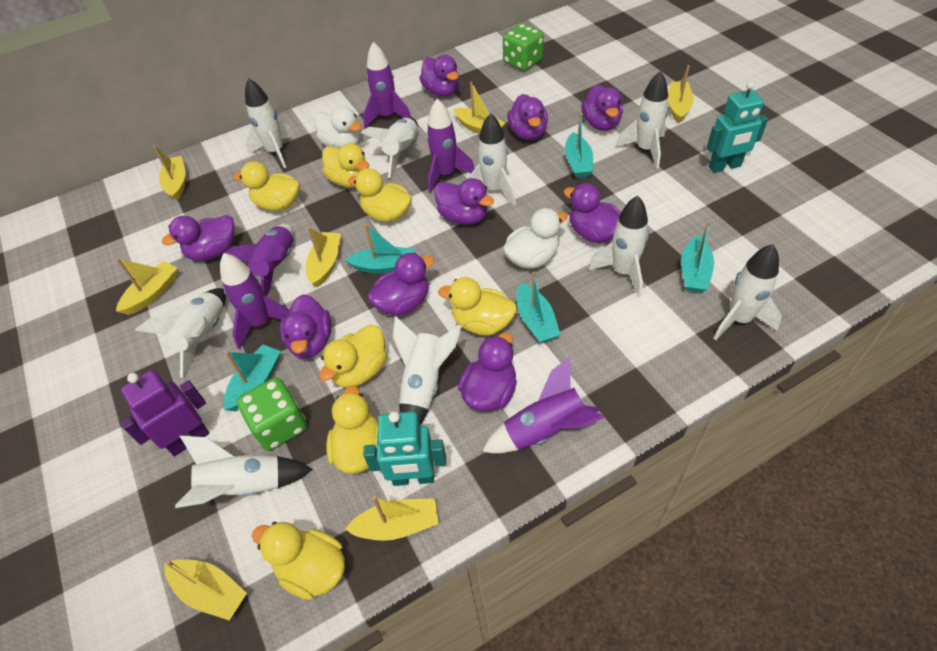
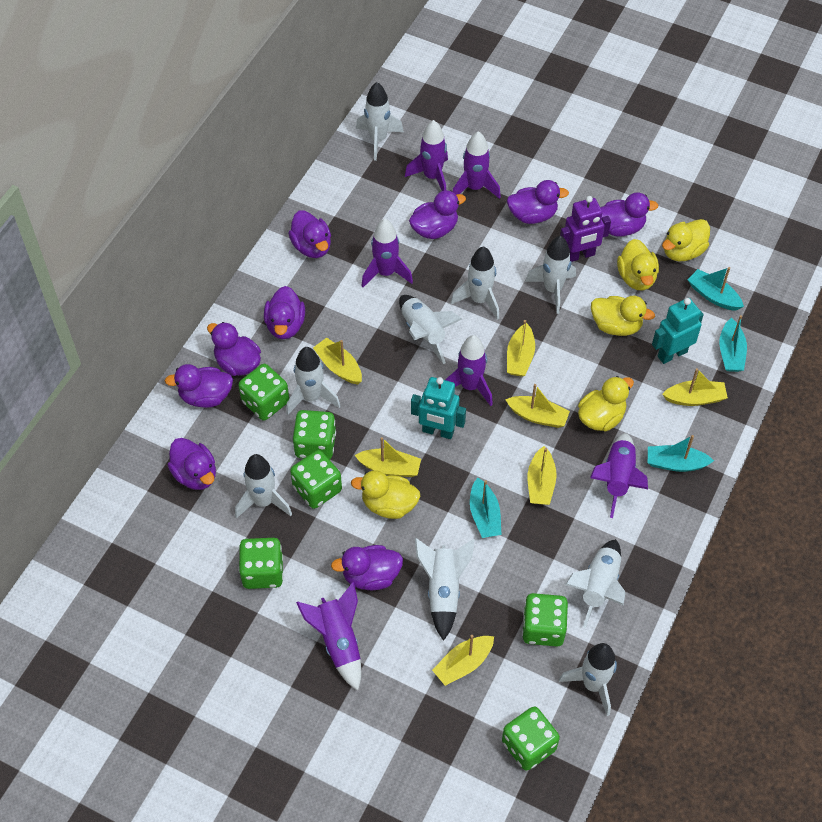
green dice: [237,377,307,451] [503,24,544,71] = 2 -> [238,364,289,420] [239,538,283,589] [290,450,342,509] [293,410,336,460] [502,706,560,771] [522,593,568,646] = 6
purple rocket: [220,253,289,350] [221,224,294,297] [363,42,411,129] [426,99,475,193] [482,357,604,454] = 5 -> [296,582,361,691] [361,219,413,287] [405,120,448,191] [445,335,493,406] [453,131,501,199] [590,433,648,518] = 6
turquoise boat: [223,344,281,411] [345,224,414,274] [517,272,561,343] [565,113,593,178] [681,221,714,293] = 5 -> [470,477,502,538] [648,435,714,472] [688,267,744,311] [719,315,747,372] = 4
white duck: [315,106,362,148] [503,208,567,269] = 2 -> none = 0
yellow duck: [233,161,300,211] [252,522,345,600] [319,325,387,388] [322,143,369,188] [326,385,378,474] [348,168,412,222] [438,277,517,336] = 7 -> [351,470,420,519] [578,376,634,431] [591,296,655,336] [617,239,659,291] [662,219,710,261] = 5

